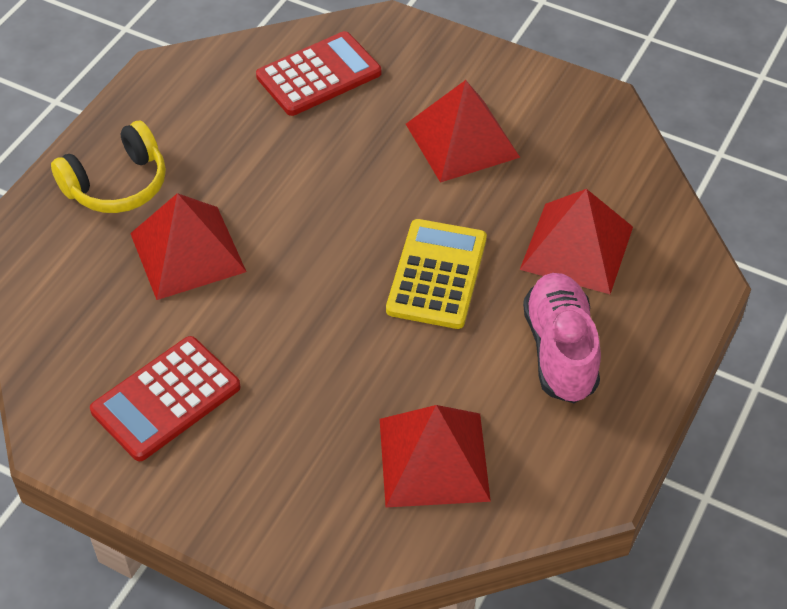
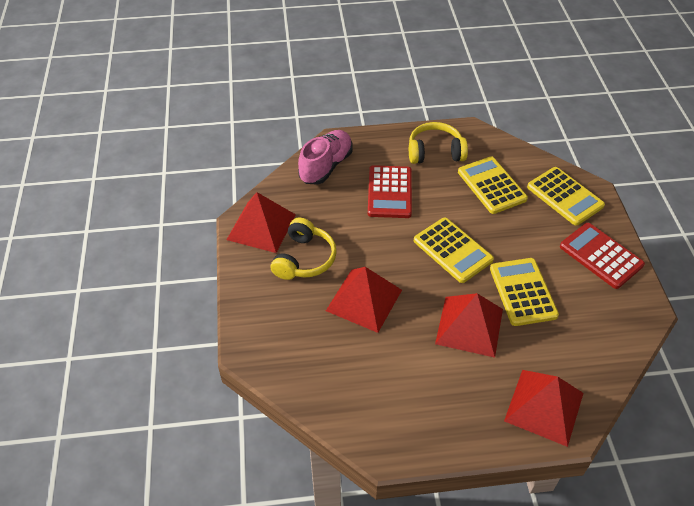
yellow calculator: [386,219,487,329] = 1 -> [414,217,494,283] [458,157,528,214] [490,258,559,326] [527,167,605,226] = 4
yellow headphones: [51,121,166,213] = 1 -> [271,218,337,280] [409,122,468,164] = 2

